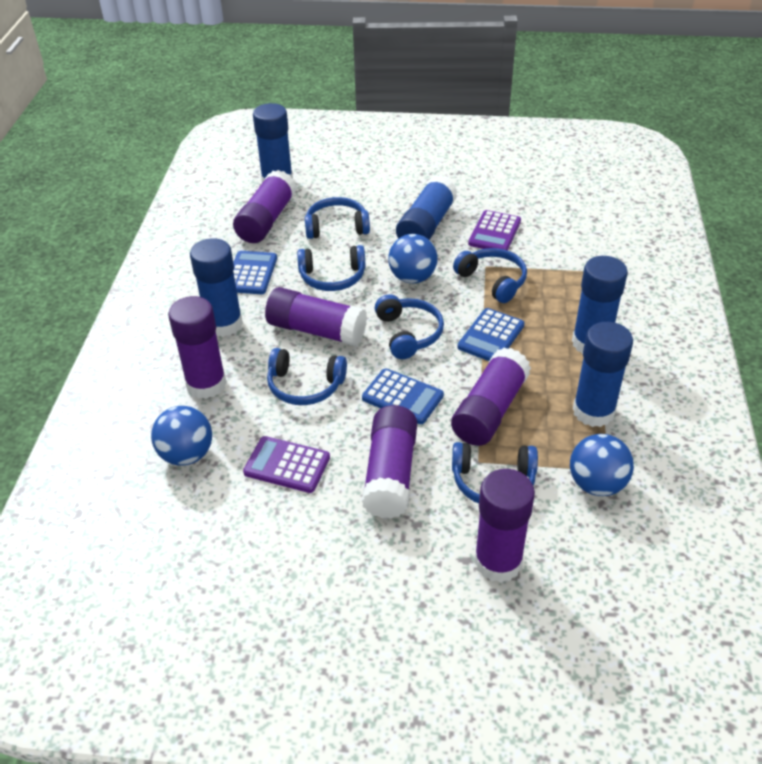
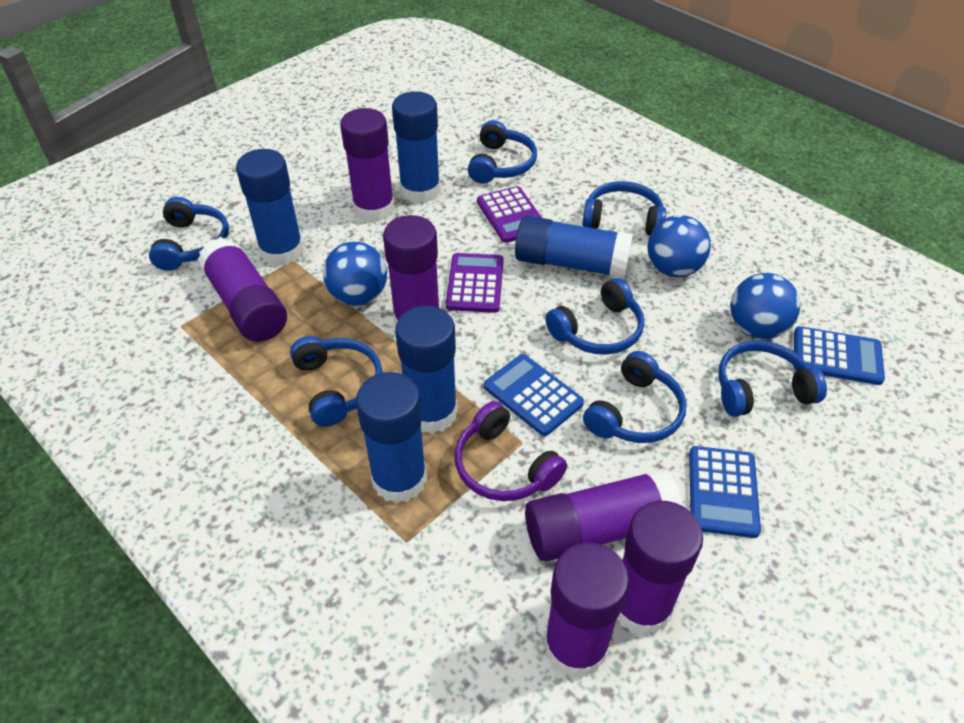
blue headphones: [267,348,347,405] [297,245,365,291] [305,197,370,239] [375,294,444,359] [452,442,538,503] [453,248,527,303] = 6 -> [149,197,229,271] [290,336,382,427] [468,120,537,184] [545,278,644,355] [582,181,666,236] [583,351,687,443] [718,340,827,417] = 7
purple headphones: none = 0 -> [454,401,567,501] = 1

